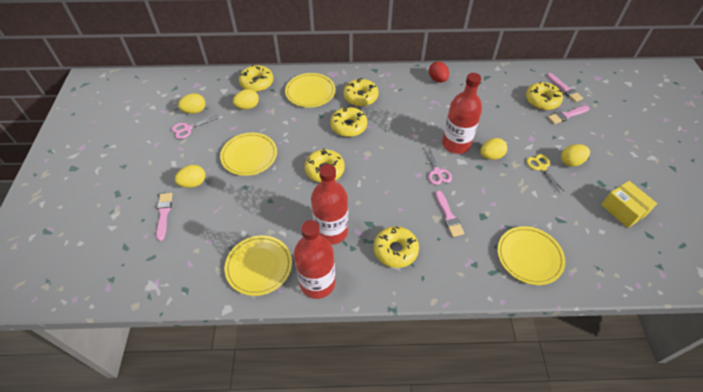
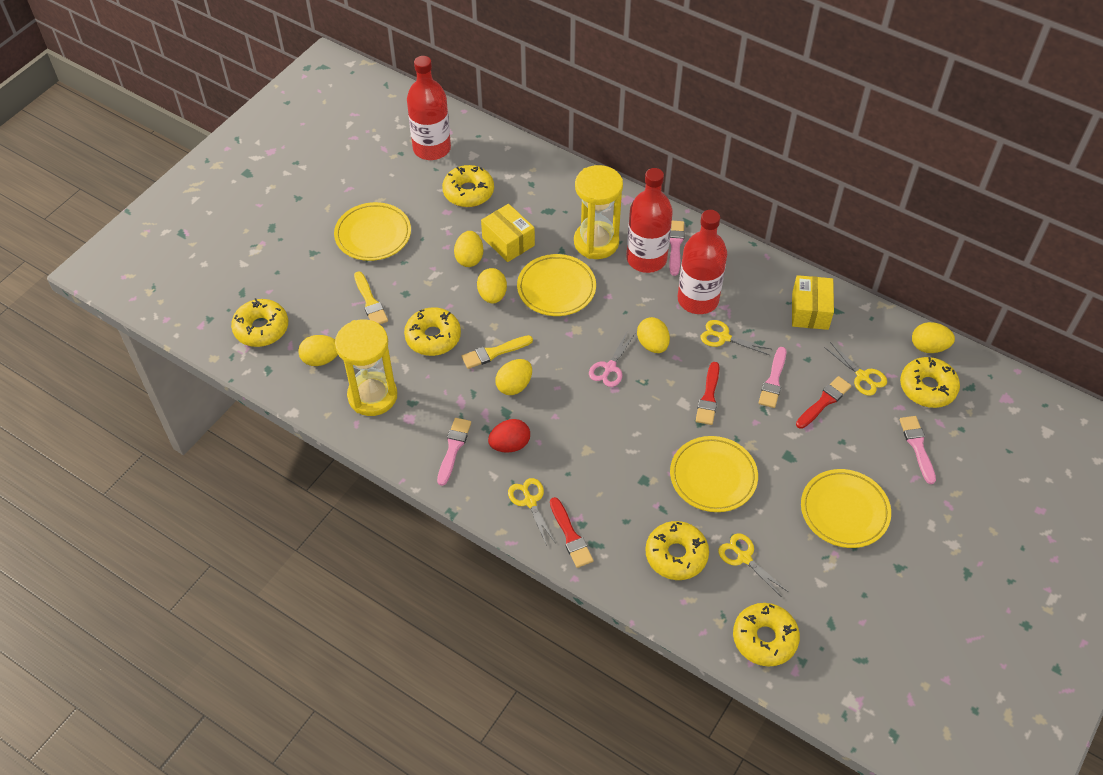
pink scissors: [172,115,218,139] [423,147,452,185] = 2 -> [589,332,635,387] = 1
red brush: none = 0 -> [550,497,594,568] [696,362,719,425] [796,376,852,429] = 3
yellow box: [601,181,657,228] = 1 -> [481,204,535,262] [792,275,834,330] = 2
yellow brush: none = 0 -> [354,271,388,324] [461,335,533,369] = 2
yellow egg: [175,165,206,188] [178,93,206,114] [233,89,259,109] [480,138,507,160] [561,144,590,167] = 5 -> [298,335,338,366] [454,231,483,267] [477,268,507,303] [495,359,532,395] [637,317,670,353] [912,322,955,353] = 6
yellow hourglass: none = 0 -> [335,319,397,416] [574,165,623,259] = 2
yellow scissors: [526,154,565,193] = 1 -> [508,478,555,546] [700,320,771,355] [718,533,788,597] [824,342,887,396] = 4

